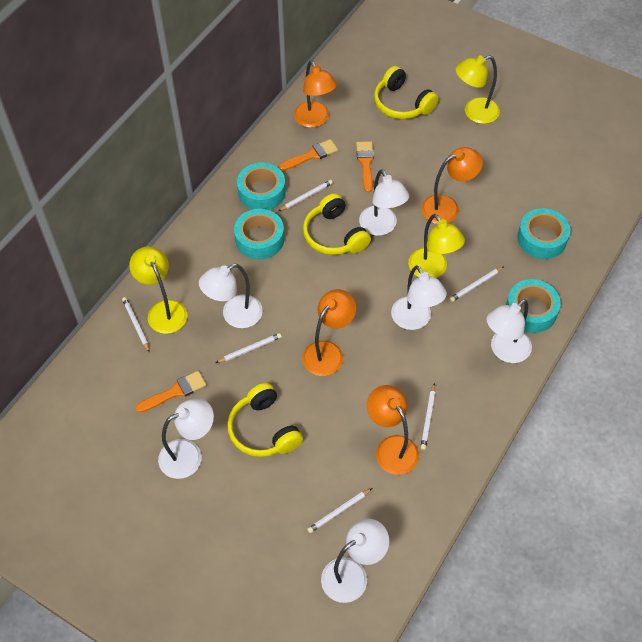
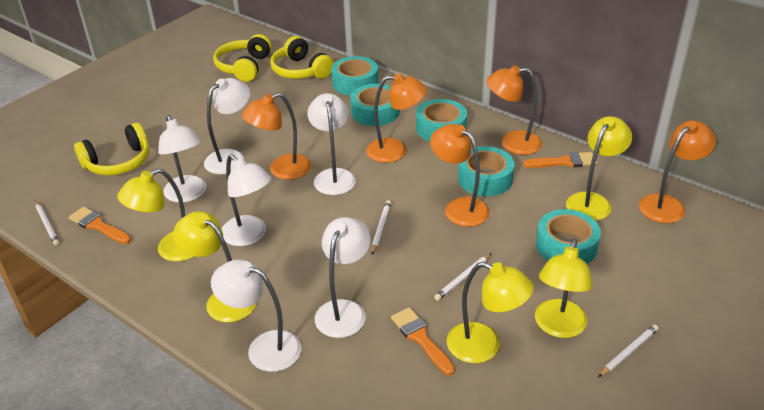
orange lamp: [294,60,337,128] [302,289,356,376] [367,385,419,475] [421,147,483,224] = 4 -> [242,93,311,180] [366,73,427,163] [430,124,490,227] [486,65,542,155] [639,120,716,223] = 5
turquoise tape: [234,209,284,259] [237,163,286,210] [506,279,561,333] [517,208,570,259] = 4 -> [331,56,378,95] [350,84,400,126] [416,99,467,141] [458,146,514,196] [536,209,601,264] = 5
white pencil: [122,297,150,353] [216,333,282,363] [278,180,333,211] [307,488,372,533] [420,384,435,450] [449,267,503,302] = 6 -> [35,201,59,246] [371,200,391,254] [434,253,492,301] [598,324,659,377] = 4
yellow lamp: [129,246,188,334] [408,214,465,278] [456,55,500,124] = 3 -> [117,169,194,262] [173,211,256,323] [447,262,534,363] [535,239,592,338] [566,116,632,221] = 5

